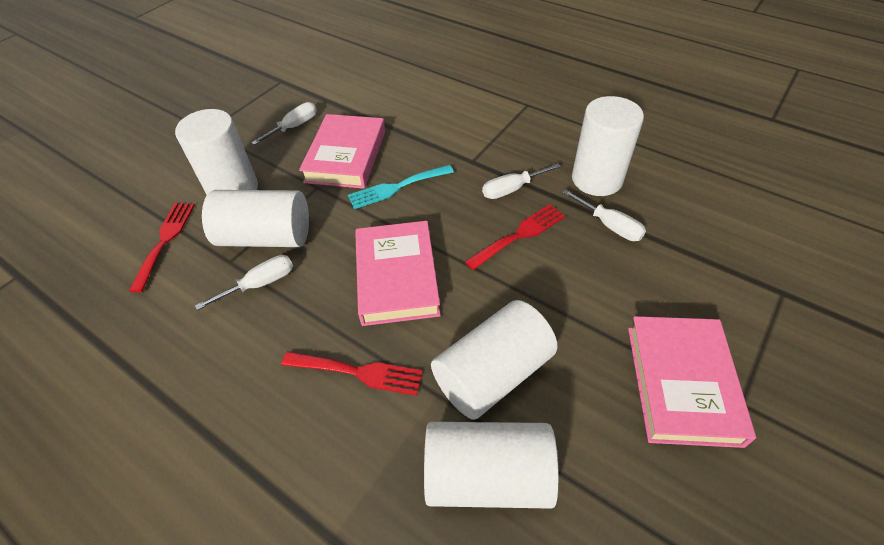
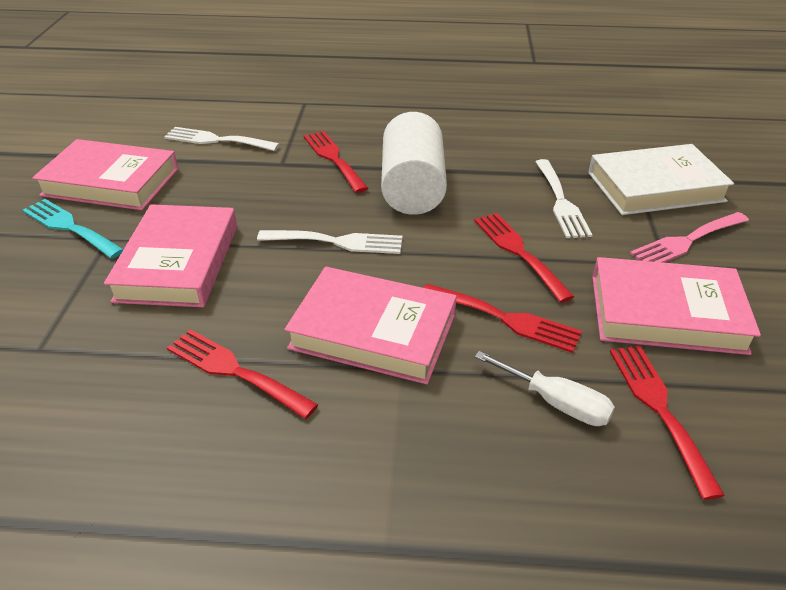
pink book: [299,114,385,189] [355,221,441,326] [628,316,756,448] = 3 -> [32,139,178,210] [104,204,237,307] [284,267,457,384] [592,257,761,355] = 4
pink fork: none = 0 -> [630,212,749,263] = 1
red fork: [129,203,195,293] [282,351,423,396] [465,204,565,270] = 3 -> [167,329,318,419] [304,131,368,193] [423,284,582,353] [474,213,574,303] [610,346,725,500] = 5
white book: none = 0 -> [588,144,734,215] = 1
white cylinder: [175,109,258,195] [202,190,309,247] [424,422,559,509] [431,300,558,420] [572,96,644,196] = 5 -> [381,112,447,215] = 1
white fork: none = 0 -> [164,127,280,151] [257,230,402,254] [536,159,592,238] = 3
white screwdriver: [195,255,293,311] [251,102,317,145] [482,163,561,199] [562,190,646,241] = 4 -> [475,351,615,426] = 1

